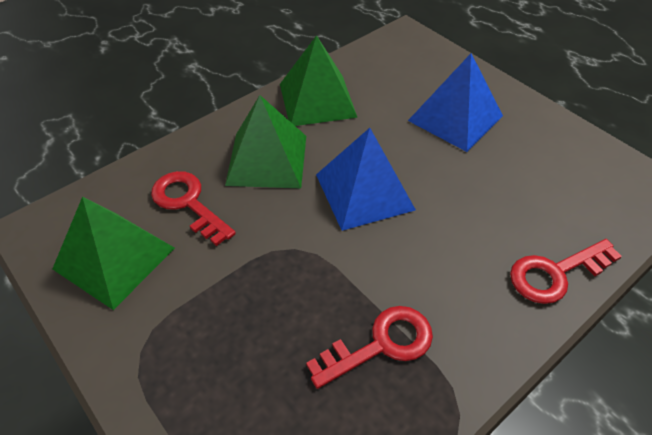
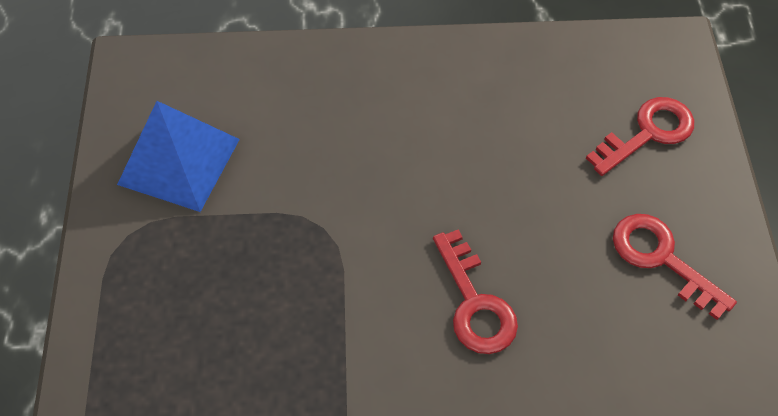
blue pyramid: [316,128,416,231] [408,54,503,152] = 2 -> [117,101,240,212] = 1
green pyramid: [52,197,175,310] [225,95,306,188] [280,35,358,126] = 3 -> none = 0

